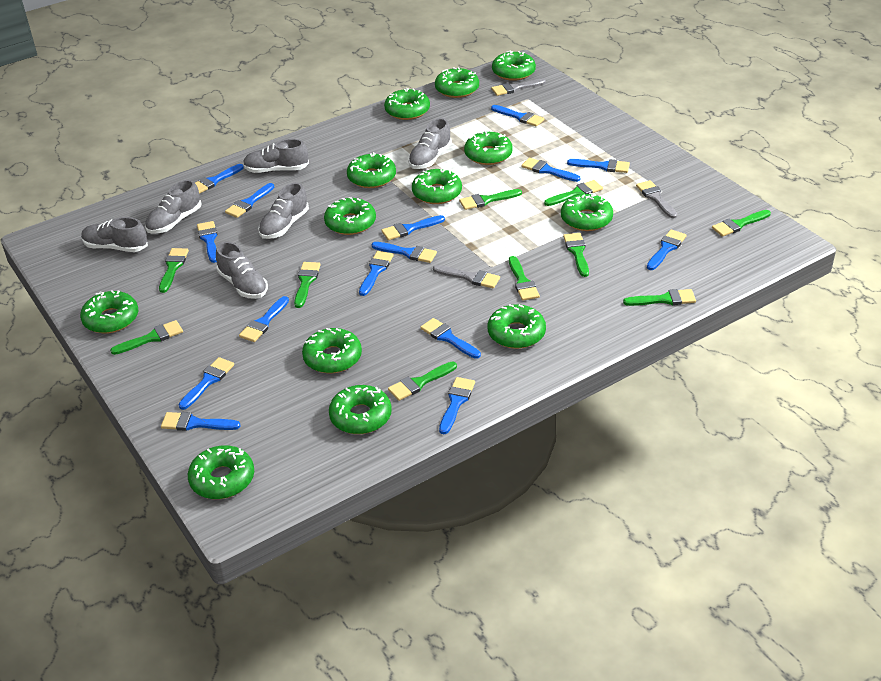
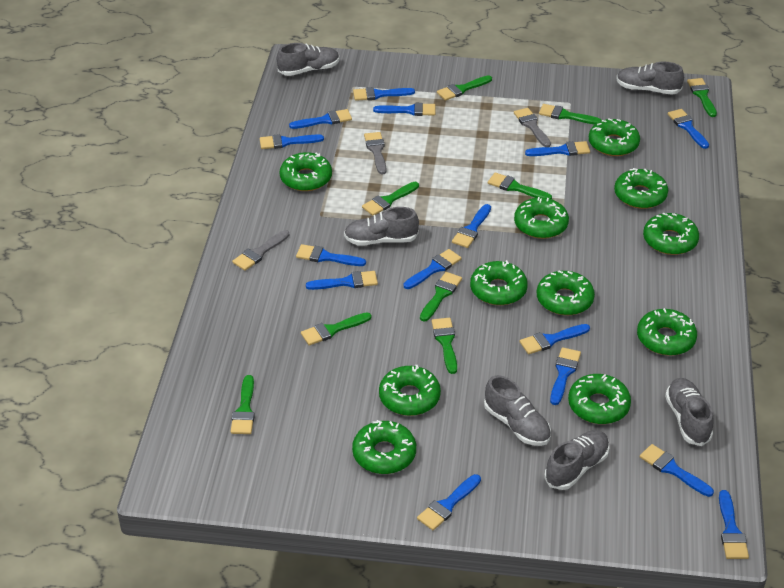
green brush: [110,320,183,355] [159,248,189,293] [294,262,321,308] [388,362,457,401] [459,189,522,210] [509,256,540,301] [544,180,603,206] [563,233,589,277] [623,289,696,306] [712,210,771,237] = 10 -> [230,375,255,434] [301,312,371,345] [362,182,419,216] [420,272,462,321] [432,318,457,374] [437,75,492,101] [488,173,552,199] [539,104,602,125] [687,78,717,117] = 9
green donut: [80,290,138,333] [188,445,254,499] [302,328,362,373] [324,197,376,235] [329,385,392,434] [347,152,396,188] [384,88,430,120] [412,168,462,204] [435,67,479,98] [464,131,513,165] [487,304,546,349] [492,51,536,81] [561,193,613,231] = 13 -> [279,152,332,191] [352,420,416,474] [379,365,441,416] [470,260,528,305] [514,197,569,239] [537,270,595,315] [568,374,631,424] [589,118,640,156] [614,168,668,209] [637,308,697,356] [643,213,699,255] = 11

